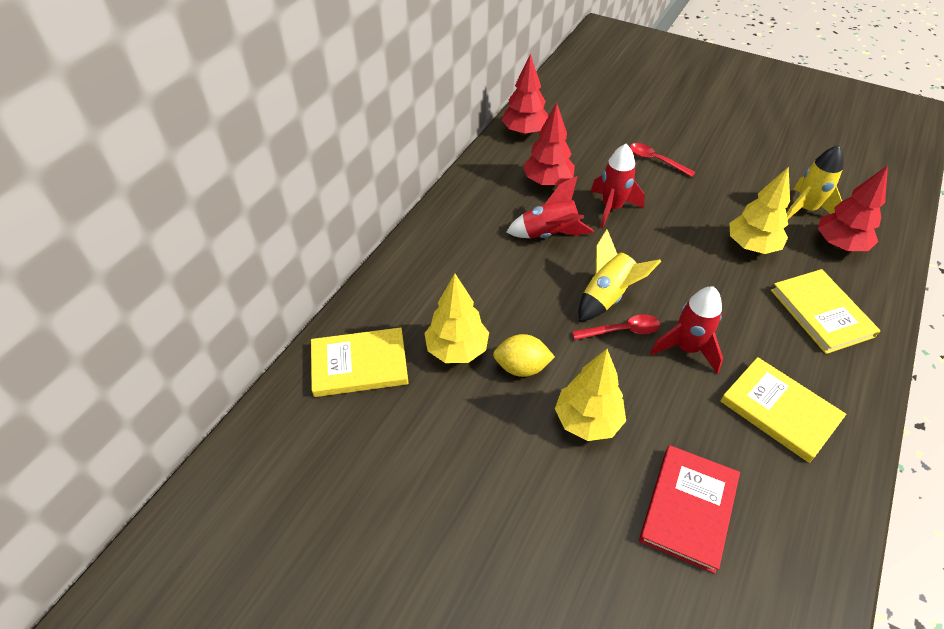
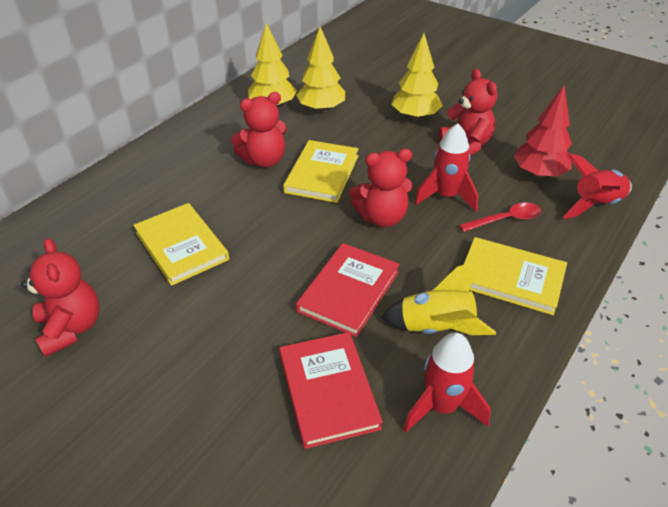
red book: [639,445,740,574] = 1 -> [279,332,383,449] [296,243,400,337] = 2
red spoon: [572,314,660,340] [630,143,696,177] = 2 -> [459,202,541,232] = 1
red teddy bear: none = 0 -> [21,238,100,357] [231,92,287,168] [349,149,413,227] [438,69,497,156] = 4
red tree: [502,53,548,136] [523,103,575,186] [818,165,888,251] = 3 -> [514,86,572,178] = 1
yellow lemon: [493,334,555,377] = 1 -> none = 0
yellow rocket: [578,229,661,322] [787,145,844,219] = 2 -> [380,260,496,335] = 1

